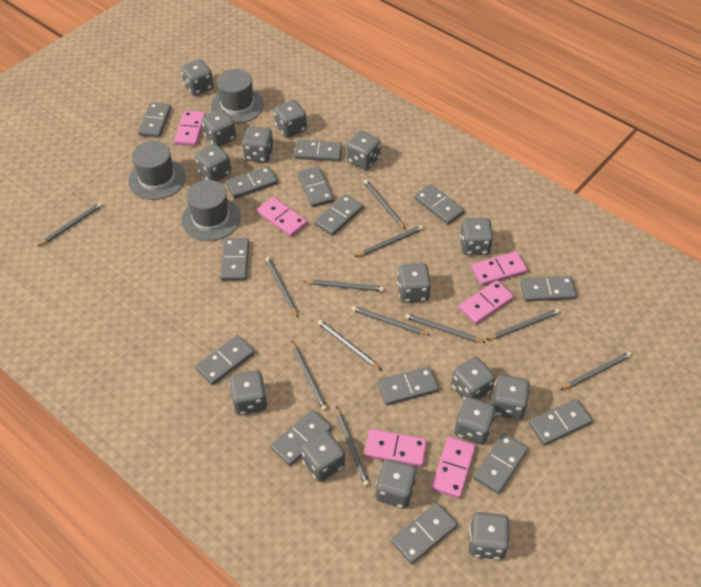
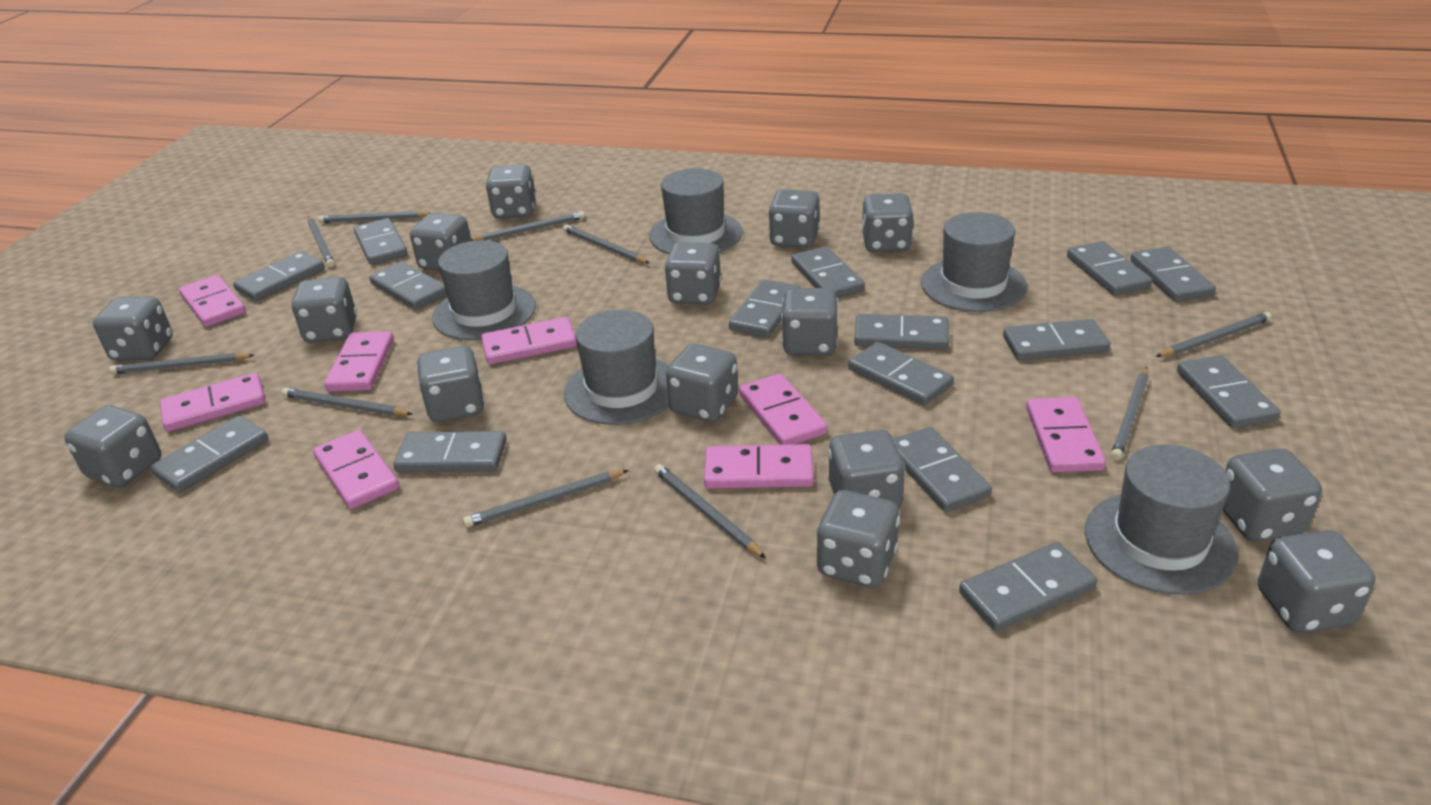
grey domino: [138,102,171,138] [195,335,254,385] [220,238,249,280] [225,166,278,199] [271,410,332,466] [294,140,342,162] [298,167,334,207] [315,194,363,236] [378,367,439,405] [391,503,457,564] [414,184,464,224] [474,433,528,494] [520,276,577,302] [529,399,593,445] = 14 -> [150,416,268,492] [233,251,325,301] [354,218,408,265] [369,261,447,310] [394,431,507,473] [729,279,801,337] [791,246,865,298] [848,342,954,405] [854,314,949,350] [893,427,992,512] [959,542,1097,631] [1003,319,1110,361] [1067,241,1152,295] [1130,247,1216,302] [1177,355,1280,428] = 15
grey hat: [128,141,186,200] [181,180,241,241] [211,69,264,124] = 3 -> [432,240,536,340] [564,310,669,425] [649,168,743,254] [921,212,1027,312] [1085,445,1238,595] = 5
grey pencil: [38,202,102,246] [265,257,298,318] [292,342,327,411] [303,280,384,292] [318,320,382,370] [336,406,370,486] [352,306,430,335] [355,225,423,257] [364,180,406,229] [405,314,486,343] [486,309,560,340] [560,352,632,390] = 12 -> [109,353,254,374] [282,388,412,416] [308,216,335,267] [318,211,430,223] [463,470,629,527] [471,211,585,241] [563,224,649,263] [654,464,766,558] [1111,367,1148,460] [1156,312,1272,357] = 10
pink domino: [174,111,206,146] [257,197,307,237] [364,429,427,467] [432,437,476,498] [459,280,514,324] [471,252,528,286] = 6 -> [160,373,266,432] [179,275,246,327] [313,430,399,509] [324,331,394,392] [481,317,577,364] [704,444,814,489] [739,374,828,445] [1026,397,1106,472] = 8

